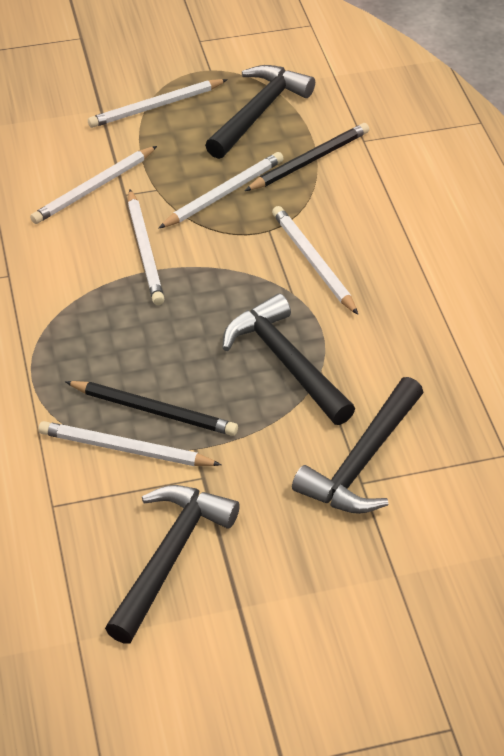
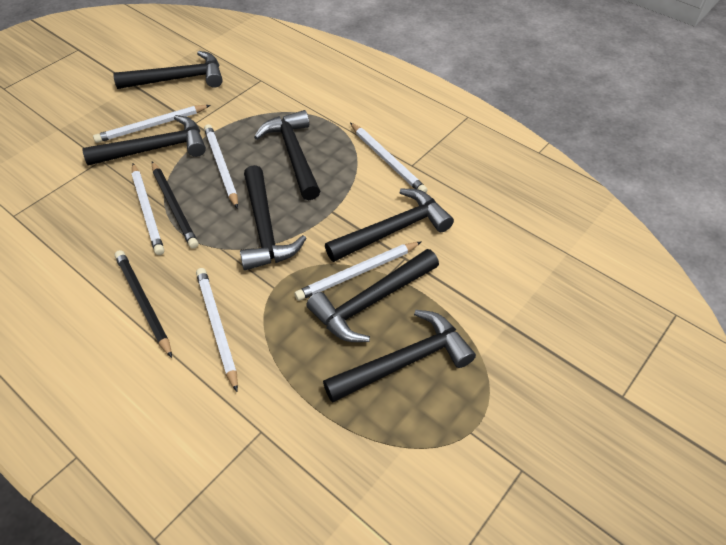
black hammer: [105,485,240,644] [205,65,315,159] [223,294,355,425] [292,377,423,514] = 4 -> [82,115,206,166] [113,51,223,89] [240,165,307,270] [254,110,320,200] [306,249,439,342] [323,310,476,403] [325,189,454,262] = 7

